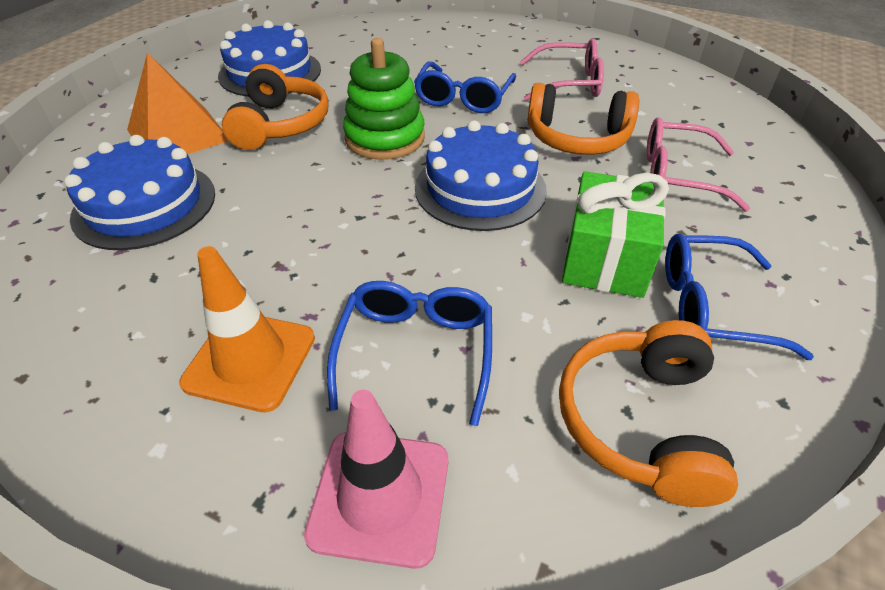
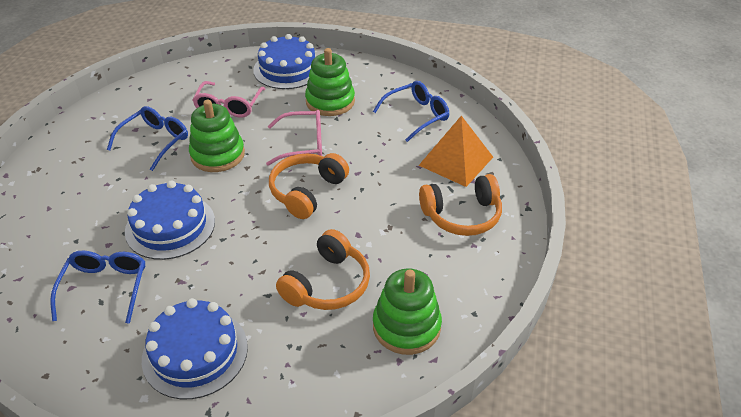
green gift: [562,171,669,298] = 1 -> none = 0
green stacking toy: [343,38,425,160] = 1 -> [189,100,245,172] [305,48,355,116] [373,269,442,355] = 3
orange traffic cone: [179,246,315,412] = 1 -> none = 0
pink traffic cone: [304,390,448,569] = 1 -> none = 0

